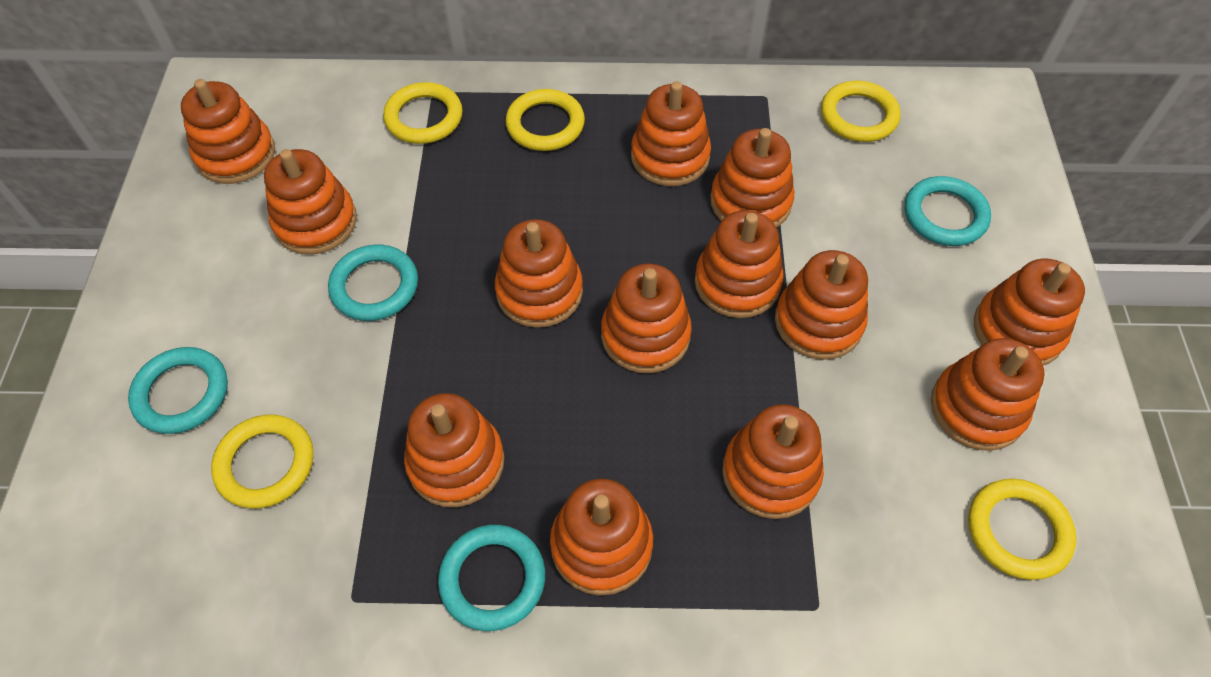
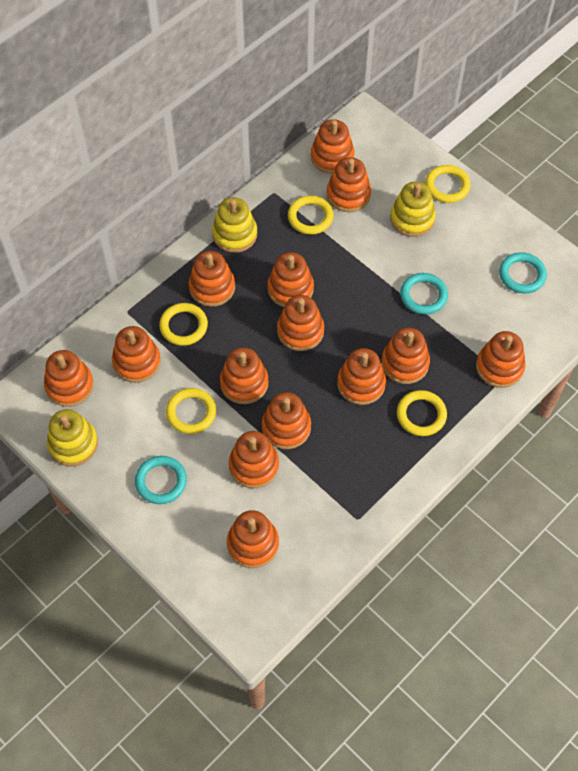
orange stacking toy: [181,79,275,184] [264,149,357,255] [404,393,504,507] [495,219,583,328] [550,479,653,596] [601,264,692,373] [631,81,711,186] [695,210,784,318] [710,128,794,228] [722,404,824,519] [775,250,868,360] [931,338,1045,451] [974,259,1085,366] = 13 -> [44,350,94,407] [112,326,161,383] [189,251,235,307] [220,347,269,404] [227,510,279,568] [229,431,279,488] [262,392,311,449] [268,252,314,307] [277,295,324,351] [311,119,354,174] [327,157,371,212] [337,348,386,405] [381,327,430,384] [476,331,525,388] = 14
turquoise ring: [128,347,228,434] [328,245,418,321] [438,525,545,631] [905,176,991,246] = 4 -> [135,456,187,504] [400,273,448,315] [499,252,547,293] = 3
yellow stacking toy: none = 0 -> [47,409,98,467] [212,197,257,253] [390,182,436,237] = 3

